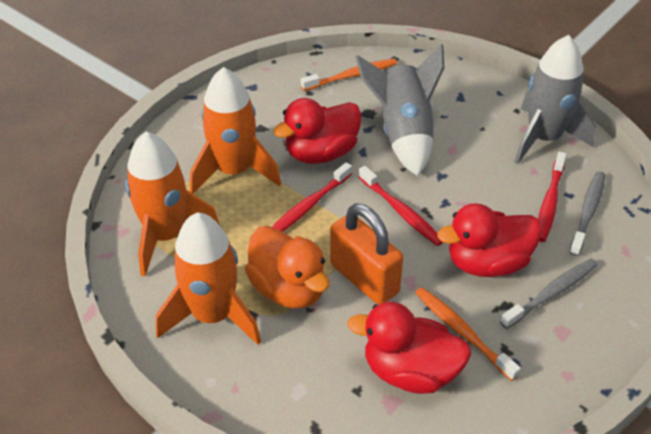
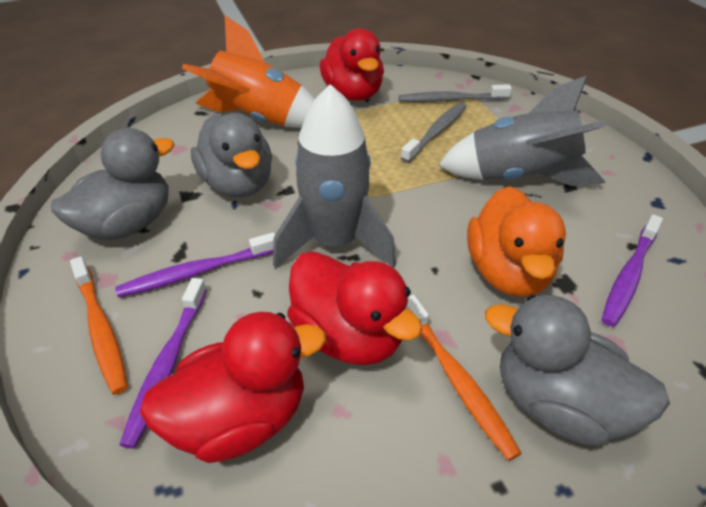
grey duck: none = 0 -> [51,128,175,240] [191,113,272,198] [485,295,670,446] = 3
orange padlock: [330,203,403,305] = 1 -> none = 0
orange rocket: [125,131,220,277] [156,212,261,345] [190,67,281,194] = 3 -> [182,16,315,128] = 1
purple toothbrush: none = 0 -> [115,232,275,297] [119,278,207,449] [601,214,663,327] = 3
red toothbrush: [272,162,352,232] [358,166,443,246] [538,152,567,242] = 3 -> none = 0

